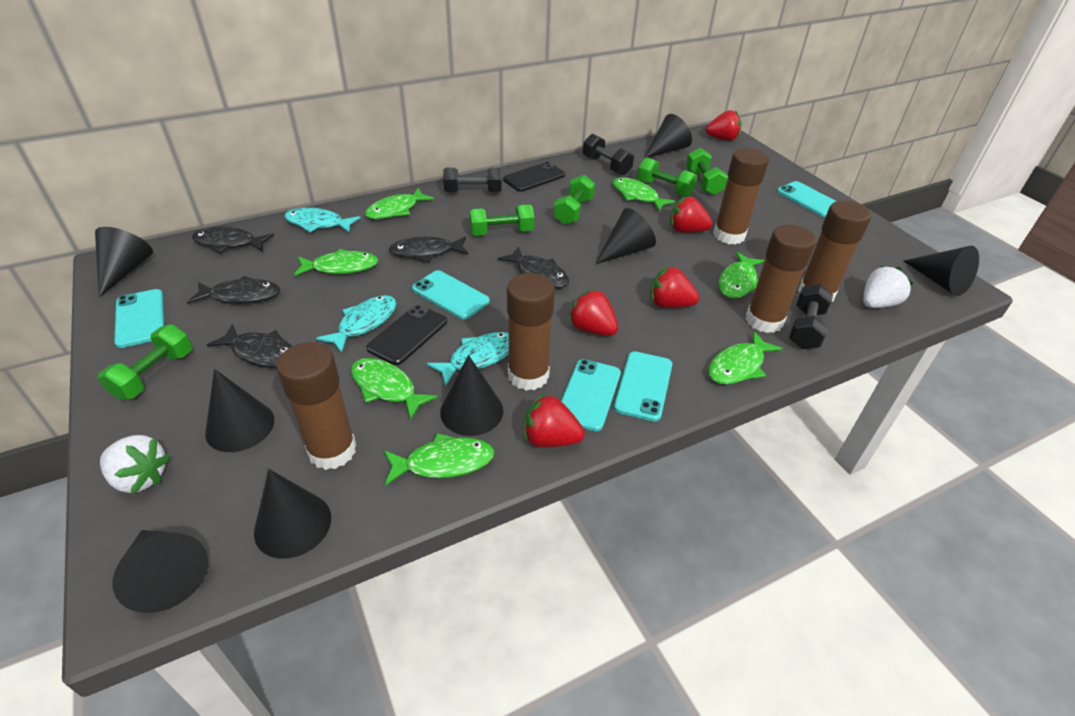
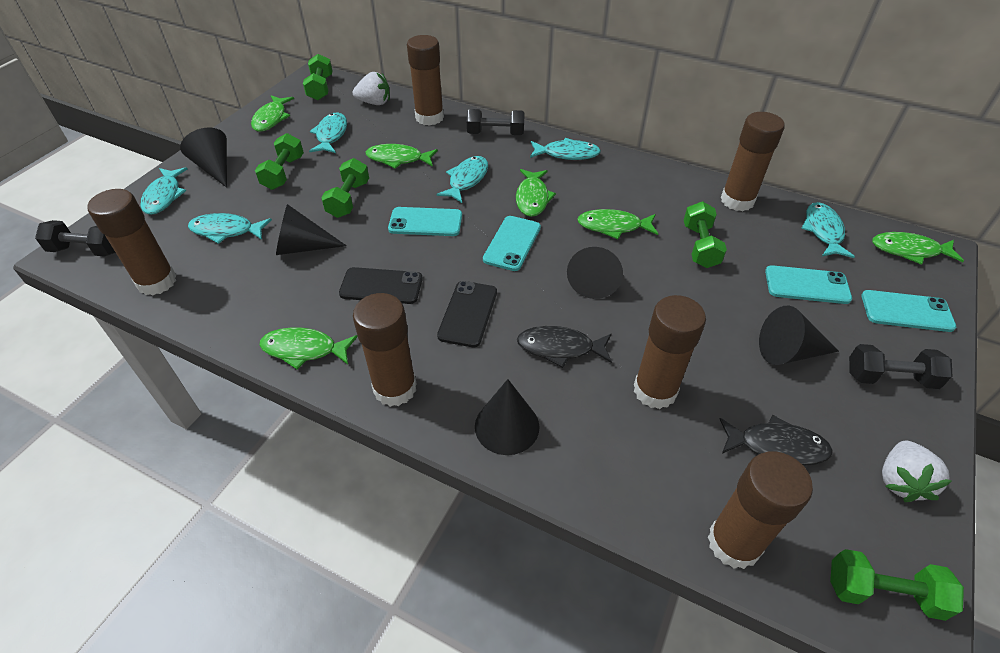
black cone: [95,227,153,297] [112,530,208,613] [205,369,274,452] [254,469,331,559] [440,355,503,436] [595,208,656,264] [644,114,692,158] [904,246,979,296] = 8 -> [180,128,227,188] [276,204,347,255] [475,379,540,455] [567,247,623,299] [759,306,839,365] = 5
black fish: [187,276,280,304] [192,227,274,253] [207,324,292,368] [389,236,468,262] [498,246,569,288] = 5 -> [517,326,612,368] [720,415,833,466] = 2
brown glue stick: [276,342,356,470] [507,273,555,391] [713,148,769,245] [746,225,816,333] [798,200,871,302] = 5 -> [88,189,176,296] [353,293,417,407] [407,35,444,126] [634,295,706,409] [708,451,813,569] [721,112,785,211] = 6
green fish: [294,249,378,276] [351,358,438,420] [365,188,434,219] [383,433,494,486] [613,177,675,211] [708,331,783,384] [719,252,765,299] = 7 -> [251,95,294,132] [259,327,358,369] [366,144,438,169] [516,169,556,217] [577,209,658,239] [872,232,964,265] = 6
red strawberry: [524,393,585,447] [568,289,618,336] [650,266,699,308] [670,197,713,233] [706,110,742,141] = 5 -> none = 0
turquoise fish: [284,207,360,233] [316,295,396,354] [427,332,509,386] = 3 -> [140,167,187,215] [188,213,272,244] [309,112,347,153] [436,156,488,203] [530,138,601,160] [801,202,855,258] = 6
turquoise phone: [114,289,164,348] [412,270,490,319] [561,359,621,431] [614,351,672,421] [777,181,836,217] = 5 -> [388,207,462,236] [483,216,541,271] [765,265,852,304] [861,290,956,332] = 4

